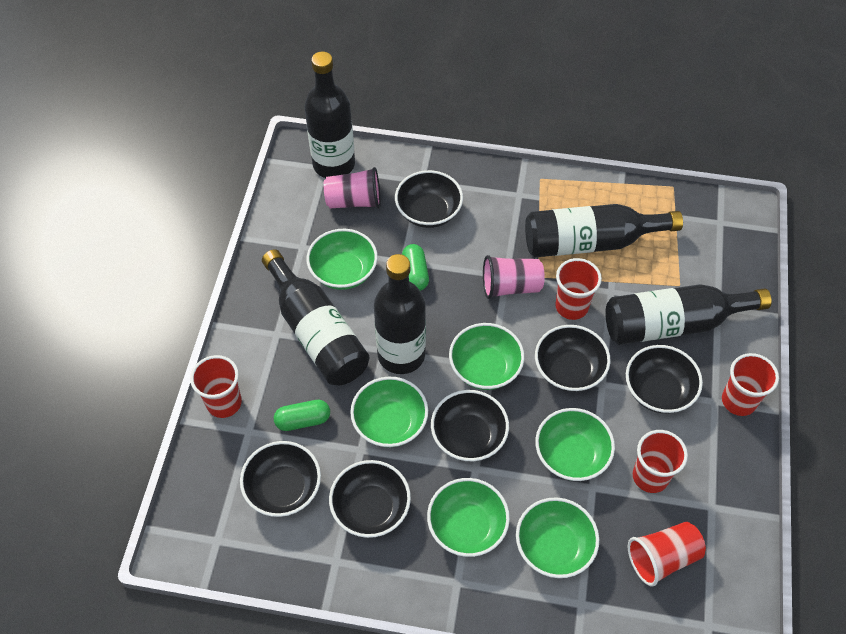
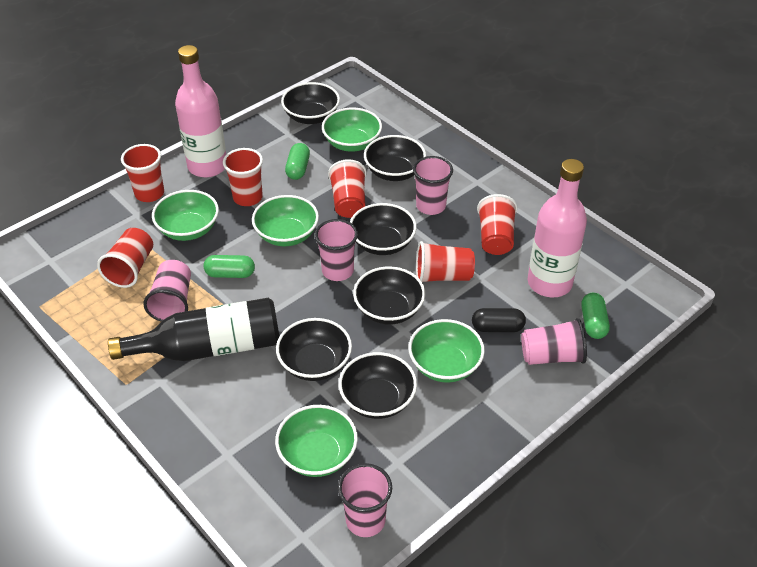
black bottle: [262,249,370,385] [304,51,355,178] [374,254,426,374] [525,204,683,257] [605,284,772,345] = 5 -> [108,298,279,361] = 1
black capsule: none = 0 -> [472,308,526,332] = 1
green bowl: [306,229,378,290] [350,376,428,447] [427,478,510,557] [449,323,524,390] [516,497,599,578] [535,408,615,481] = 6 -> [152,190,219,241] [252,195,319,246] [275,405,358,477] [322,108,382,152] [408,319,485,383] = 5
green capsule: [274,400,330,431] [402,244,429,291] = 2 -> [204,255,255,278] [285,143,310,180] [581,293,610,339] = 3
pink bottle: none = 0 -> [175,45,226,178] [528,159,587,297] = 2
pink cup: [324,167,381,209] [483,255,545,299] = 2 -> [143,260,191,321] [315,219,358,281] [338,463,392,537] [413,156,453,215] [521,318,587,365] = 5
red cup: [190,355,242,418] [555,258,602,320] [628,522,706,587] [633,430,688,493] [722,353,779,416] = 5 -> [97,228,153,288] [121,144,164,202] [223,148,263,206] [328,159,366,218] [416,241,475,282] [477,194,518,255] = 6

